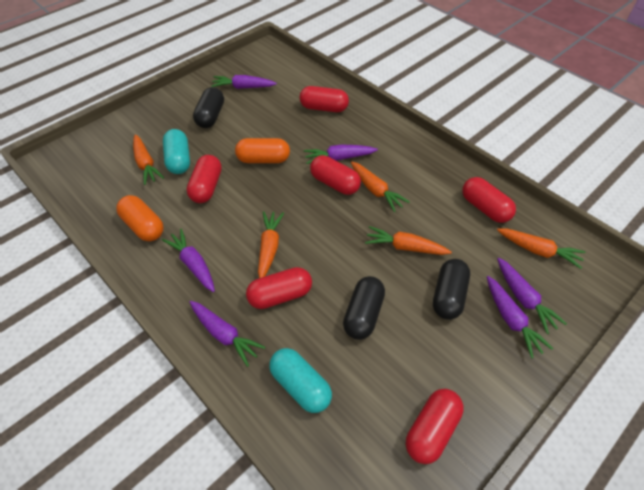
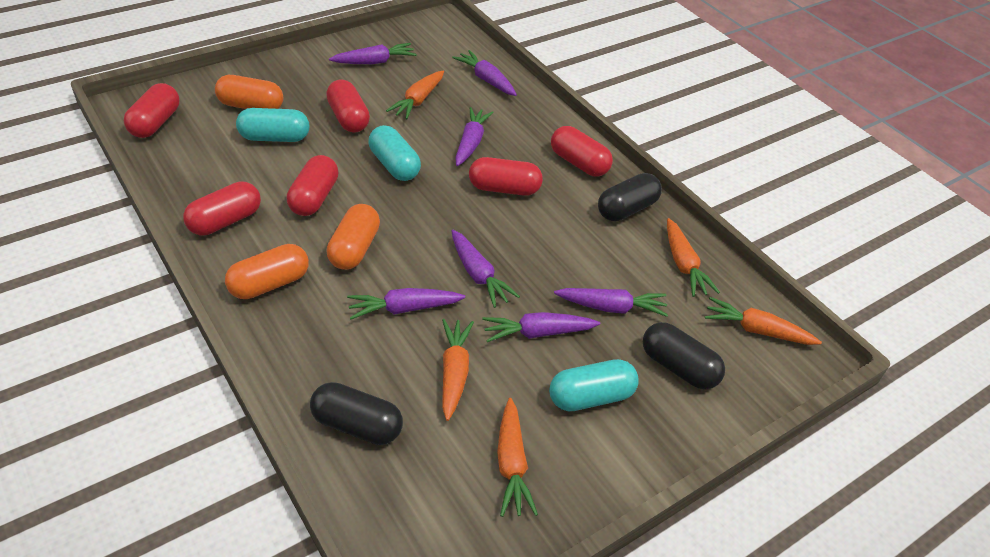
orange capsule: [116,195,164,241] [235,138,290,163] = 2 -> [215,75,283,109] [225,244,309,299] [327,204,380,270] = 3
purple carrot: [162,229,215,292] [190,301,265,367] [211,75,277,89] [304,144,378,164] [487,276,553,358] [497,258,567,334] = 6 -> [329,43,417,64] [347,288,465,319] [452,50,517,96] [452,230,520,308] [455,107,494,166] [482,312,600,342] [554,288,668,317] = 7
turquoise capsule: [163,129,190,174] [269,348,332,413] = 2 -> [236,108,309,142] [368,125,421,181] [549,359,638,411] = 3

